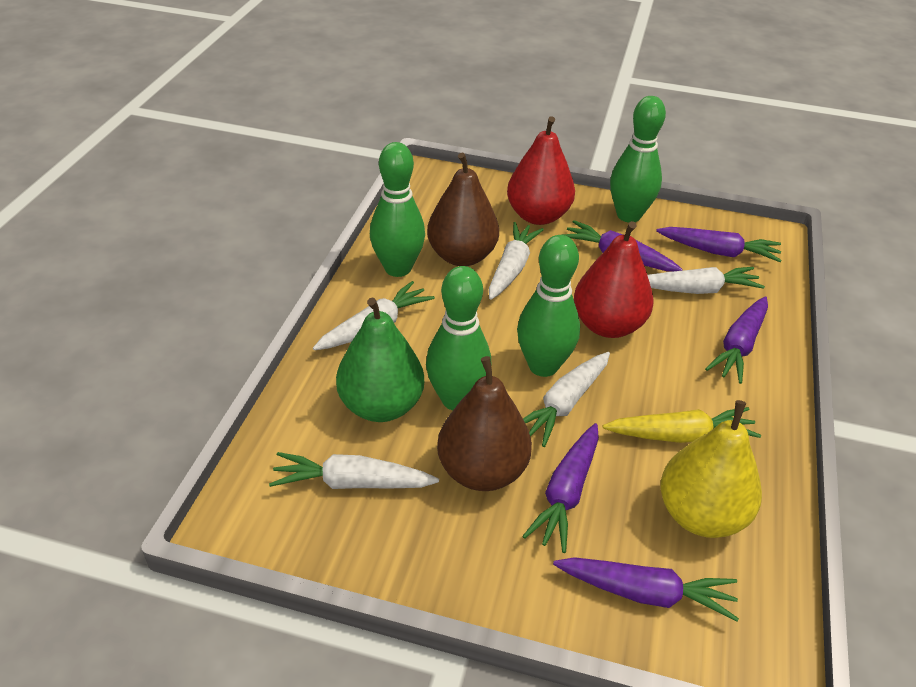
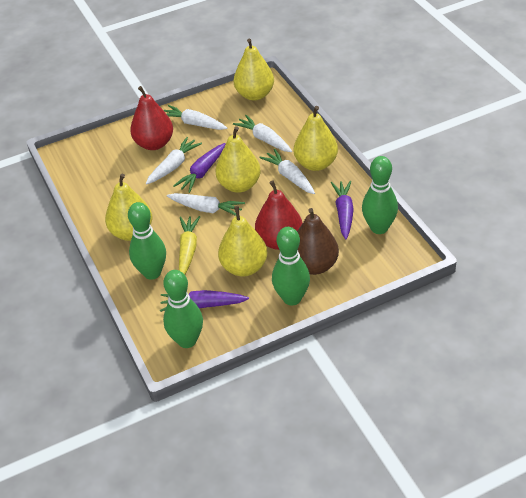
brown pear: [427,152,499,266] [437,356,532,491] = 2 -> [297,208,339,275] = 1
green pear: [336,298,424,422] = 1 -> none = 0
purple carrot: [522,423,599,553] [553,557,739,621] [561,220,683,272] [656,227,781,262] [705,296,768,384] = 5 -> [160,290,249,312] [173,143,225,193] [331,181,354,240] = 3
yellow pear: [661,400,762,538] = 1 -> [105,174,152,241] [215,126,261,193] [218,206,267,276] [234,38,274,101] [294,106,338,171] = 5

